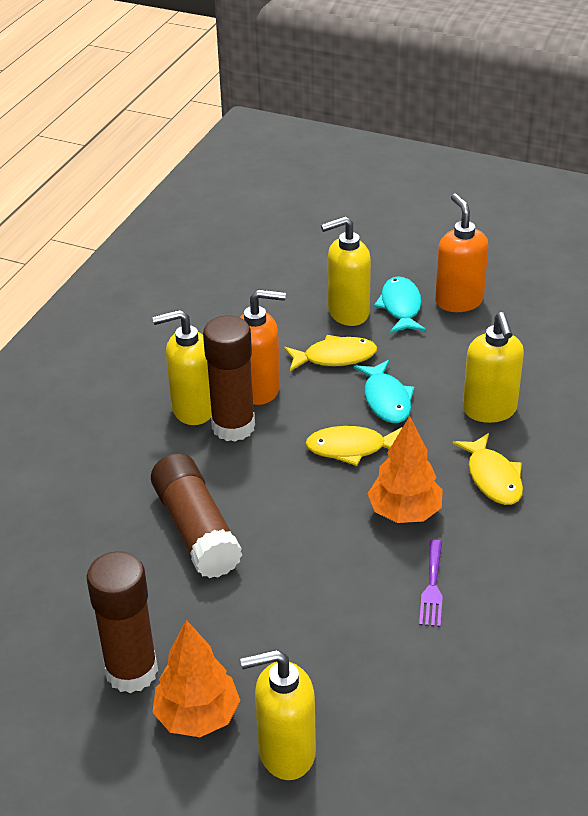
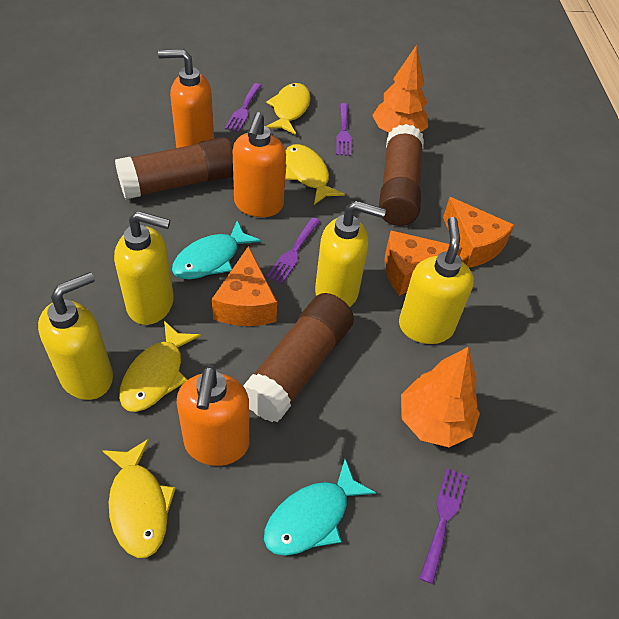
orange cheese: none = 0 -> [212,246,277,326] [385,231,463,296] [443,197,514,268] = 3
orange soap dispenser: [240,289,286,405] [435,193,488,312] = 2 -> [158,49,214,148] [177,366,249,466] [233,112,286,217] = 3
purple fork: [419,539,443,627] = 1 -> [225,83,261,132] [267,217,320,284] [336,103,351,156] [419,468,467,584] = 4
yellow fish: [284,335,377,371] [305,426,403,466] [452,433,523,505] = 3 -> [102,439,176,558] [119,321,201,412] [266,83,311,135] [285,144,345,205] = 4

